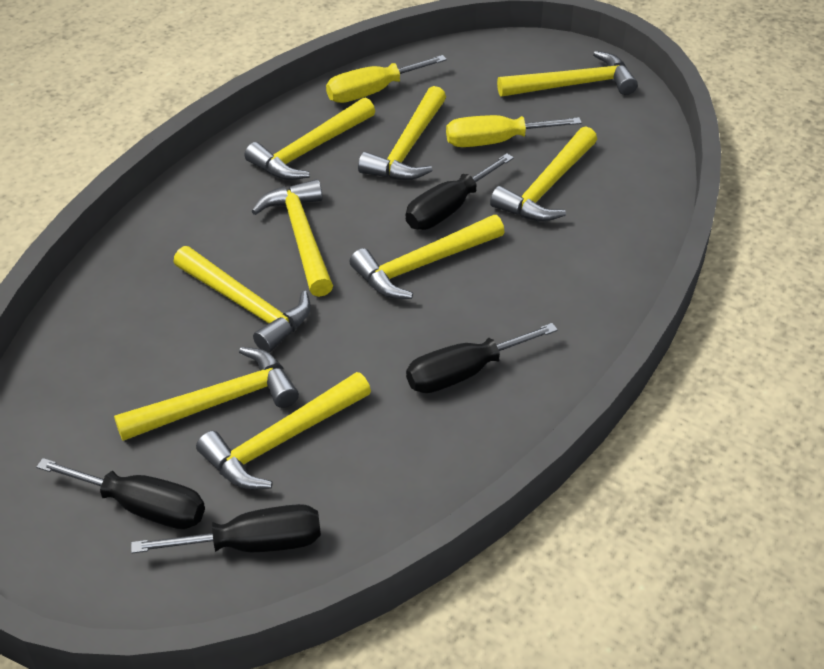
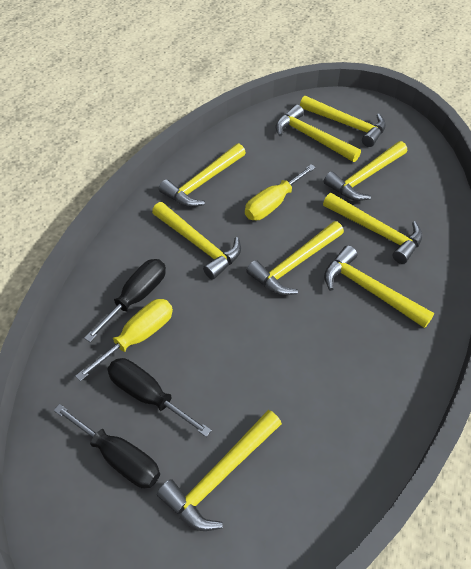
black screwdriver: [36,458,205,529] [131,504,321,553] [406,153,514,230] [406,323,558,393] = 4 -> [54,404,160,488] [84,259,166,342] [107,358,212,437] = 3

